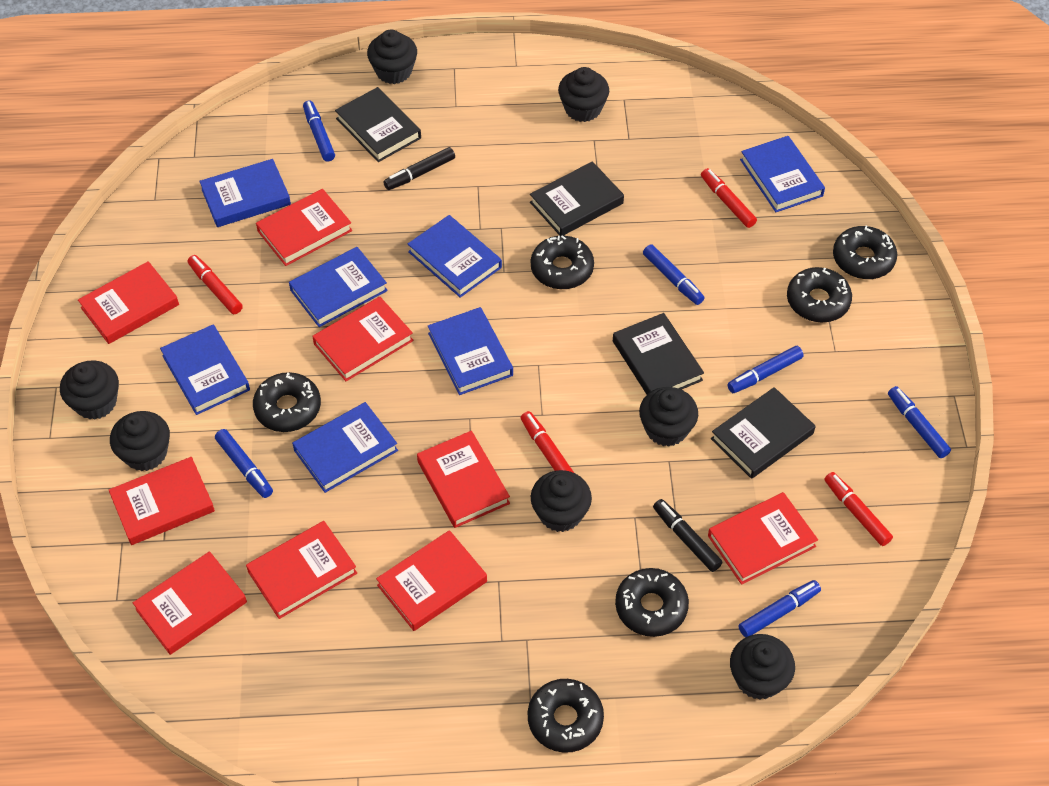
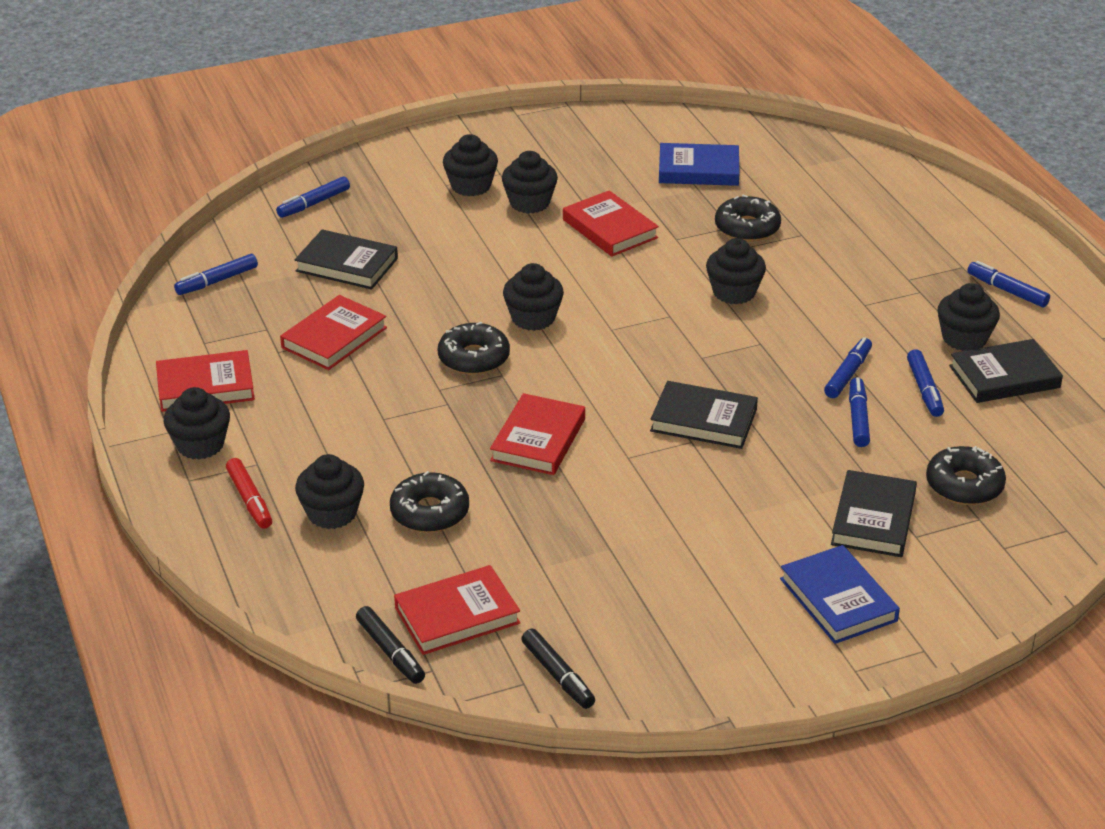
black donut: [253,372,321,432] [528,679,604,753] [531,235,594,289] [615,568,689,637] [787,267,852,322] [833,226,897,279] = 6 -> [390,471,469,533] [438,322,510,375] [715,194,781,242] [926,446,1006,505] = 4
blue book: [160,325,250,415] [199,159,291,227] [289,247,388,327] [292,402,398,493] [408,215,502,298] [428,307,513,395] [740,136,825,212] = 7 -> [659,143,739,186] [780,545,900,644] = 2
red book: [78,261,179,344] [109,457,215,545] [133,551,247,655] [246,521,357,619] [256,189,352,266] [312,297,414,381] [376,530,487,631] [417,431,510,528] [708,492,818,585] = 9 -> [156,350,255,412] [280,295,387,370] [394,565,520,655] [490,393,585,475] [563,190,659,257] = 5
red marker: [187,255,243,314] [521,411,574,473] [701,168,757,228] [824,472,893,546] = 4 -> [226,458,272,529] = 1

